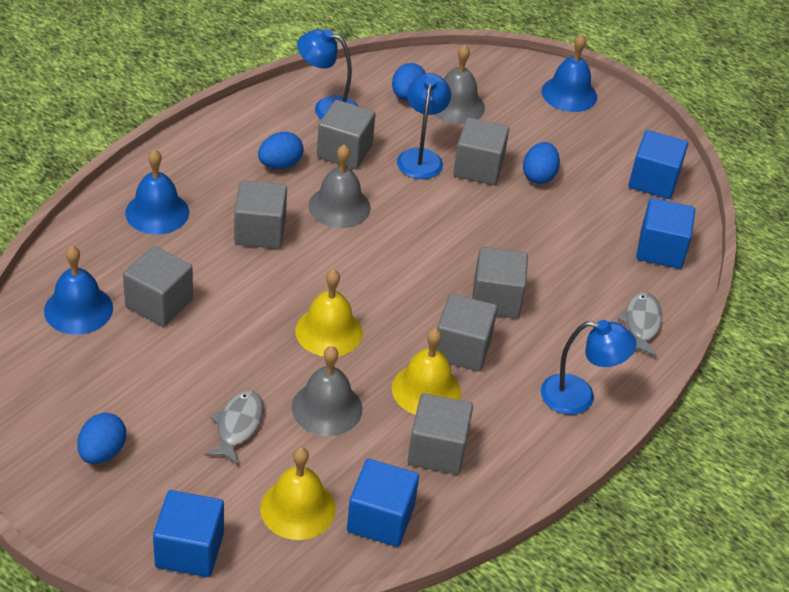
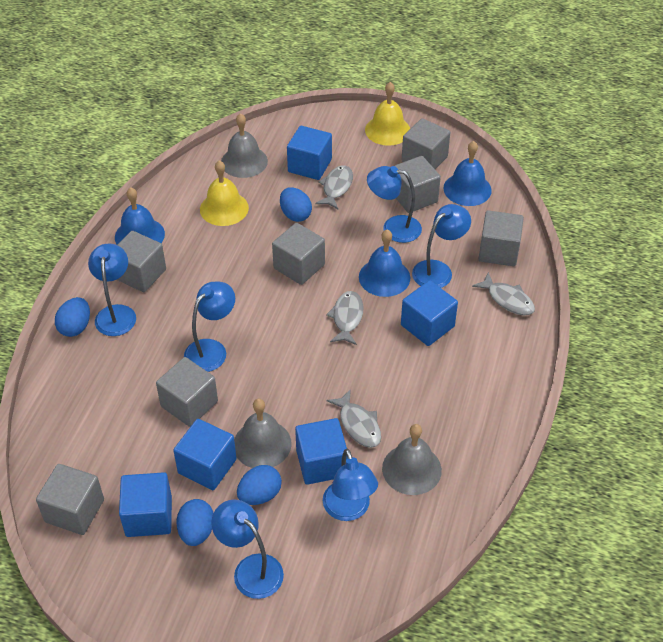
blue cube: [153,490,224,577] [347,459,419,547] [629,130,688,199] [636,198,695,269] = 4 -> [119,472,172,537] [173,419,237,490] [287,126,332,180] [295,418,348,485] [401,280,458,346] = 5
blue lamp: [297,29,358,120] [397,73,451,179] [541,320,637,415] = 3 -> [88,243,136,336] [184,282,235,372] [211,500,284,599] [323,449,378,521] [367,166,422,243] [412,204,471,288] = 6
grey fish: [204,391,263,465] [617,292,662,357] = 2 -> [315,165,353,209] [326,291,363,345] [326,389,381,448] [472,272,535,315] = 4
yellow bell: [260,447,336,540] [295,269,363,356] [392,328,461,415] = 3 -> [200,160,249,226] [365,82,410,146] = 2

